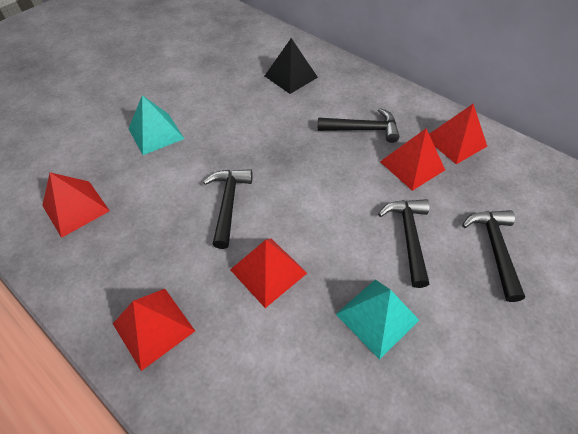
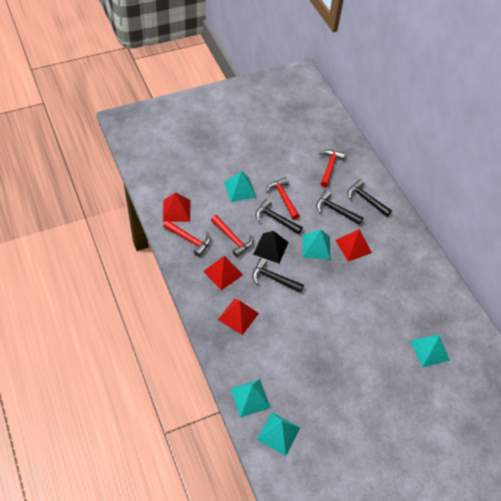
red hammer: none = 0 -> [163,220,211,257] [211,215,253,257] [266,177,300,220] [319,150,346,187] = 4
red pyramid: [42,172,110,238] [113,289,195,371] [230,238,307,308] [380,129,445,191] [429,104,487,164] = 5 -> [163,192,190,222] [203,256,243,290] [218,298,259,335] [335,229,372,261] = 4
turquoise pyramid: [128,95,184,155] [336,280,419,360] = 2 -> [224,171,256,202] [230,379,271,418] [257,412,300,456] [303,230,330,259] [411,334,450,368] = 5

